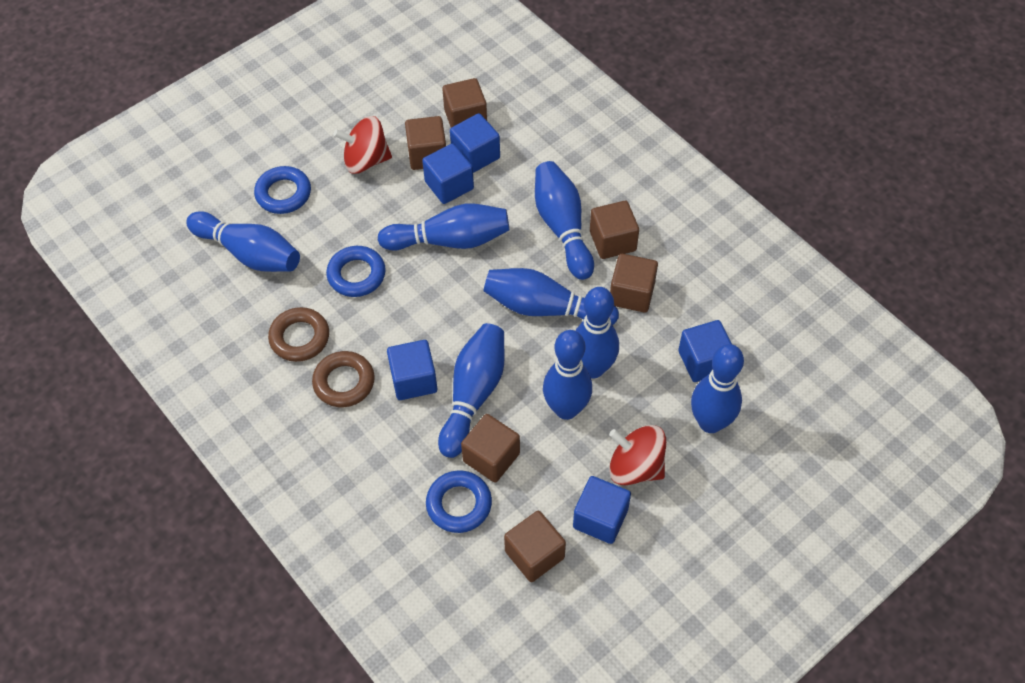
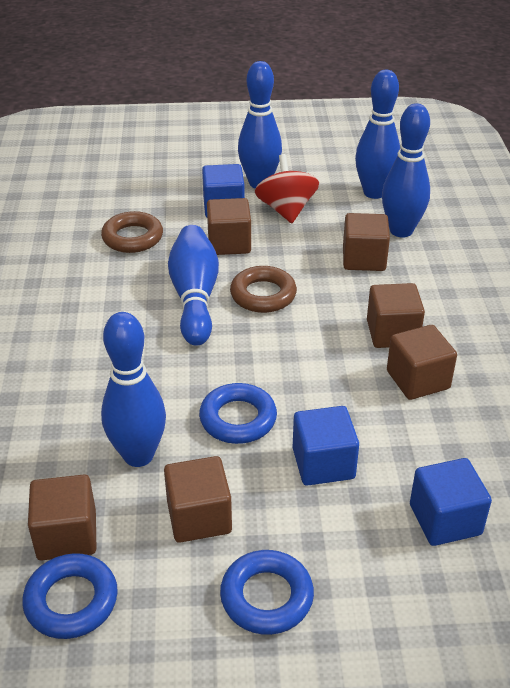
blue bowling pin: [186,211,300,272] [378,204,509,251] [438,323,505,458] [483,268,619,325] [535,161,594,280] [543,330,592,420] [576,287,619,378] [691,344,744,433] = 8 -> [101,312,166,467] [168,225,219,346] [238,61,282,188] [355,70,400,199] [382,103,430,237] = 5
blue cube: [387,340,437,400] [422,143,474,204] [450,113,500,173] [573,476,631,544] [678,320,732,382] = 5 -> [202,164,245,217] [293,406,359,486] [410,458,492,546] = 3
red spinning top: [333,116,392,174] [609,425,666,485] = 2 -> [255,154,319,223] = 1

